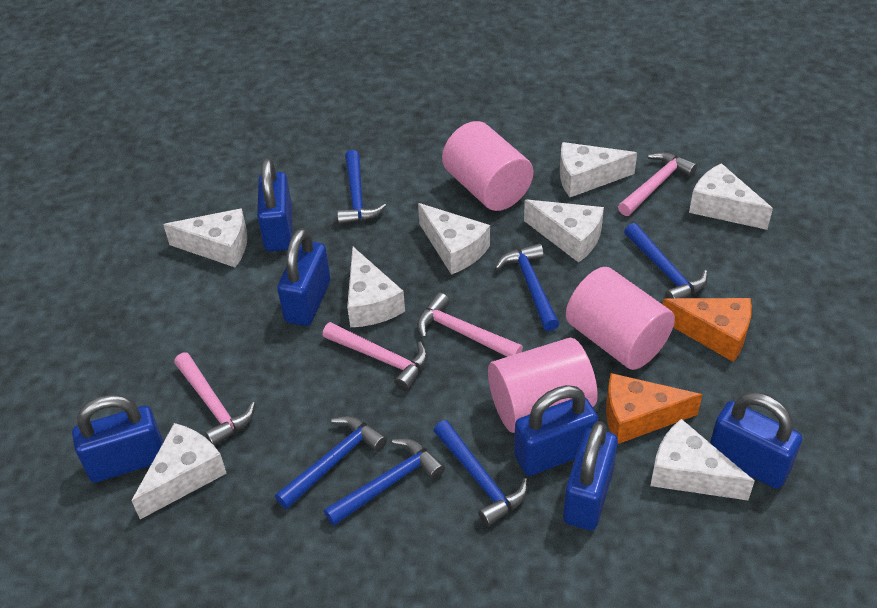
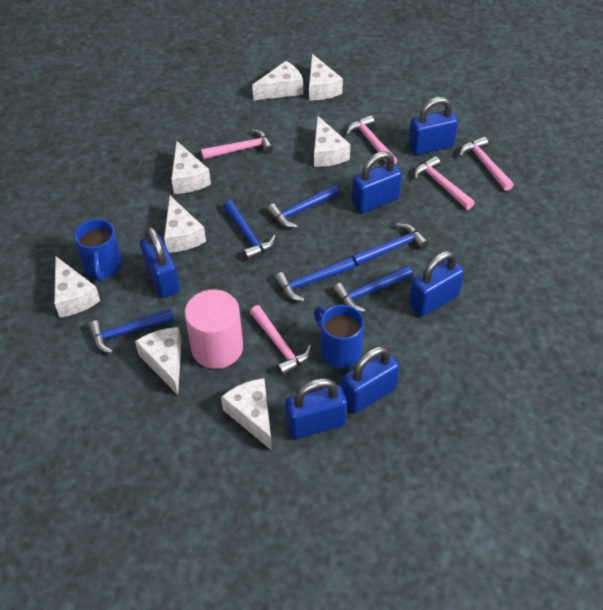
blue mug: none = 0 -> [74,219,122,282] [314,305,364,368] = 2
orange cheese: [606,373,702,444] [663,298,752,362] = 2 -> none = 0
pink cylinder: [442,121,533,211] [488,338,598,433] [566,267,675,370] = 3 -> [184,290,243,369] = 1
pink hammer: [174,353,255,446] [323,322,428,391] [417,293,523,357] [618,152,697,216] = 4 -> [201,129,274,160] [250,305,311,376] [346,115,397,164] [414,156,475,210] [459,136,514,191] = 5

